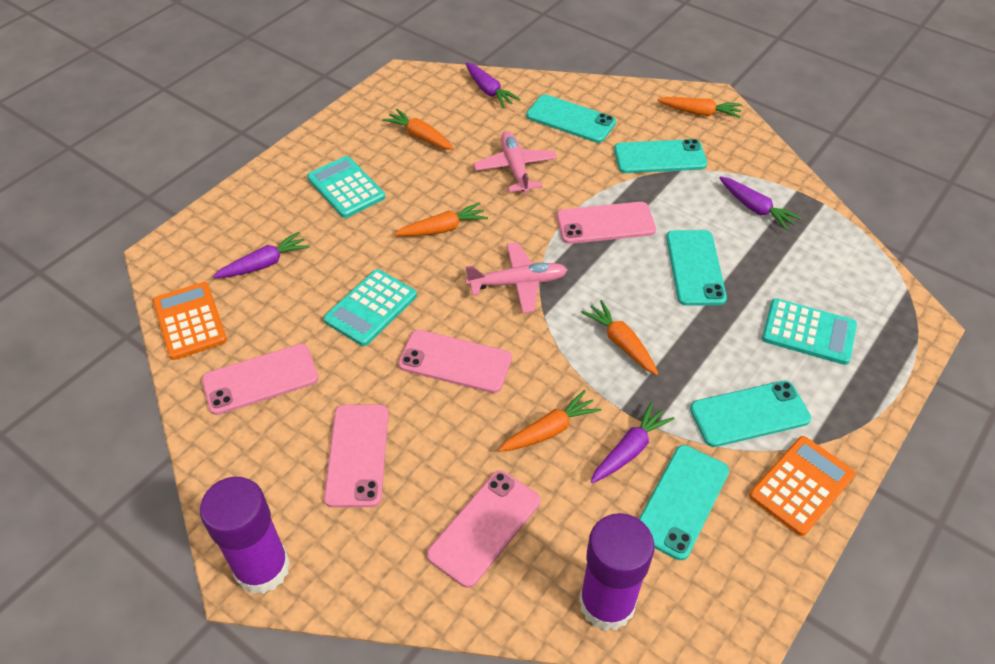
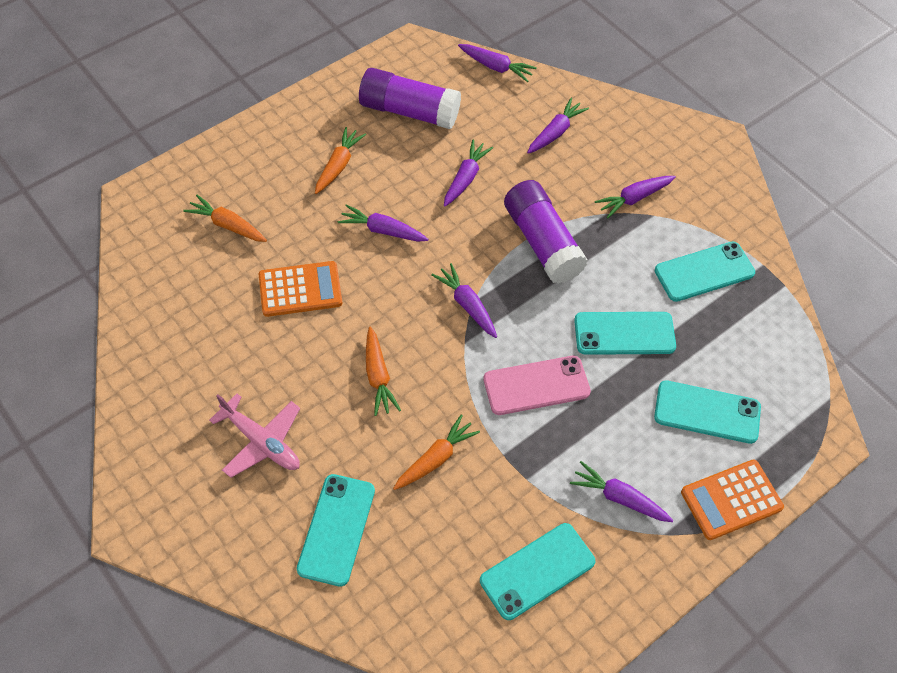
orange carrot: [382,109,454,150] [394,203,488,236] [498,390,601,452] [581,300,658,375] [657,97,742,118] = 5 -> [183,195,267,242] [315,127,366,194] [366,326,401,416] [393,414,480,490] = 4
pink phone: [202,344,318,415] [324,404,389,508] [398,330,512,393] [427,471,540,588] [557,202,656,244] = 5 -> [483,356,591,415] = 1
pink plane: [465,242,567,313] [473,131,557,194] = 2 -> [209,394,300,478] = 1
purple carrot: [213,232,309,278] [466,62,521,108] [591,402,675,483] [719,176,801,230] = 4 -> [338,205,429,242] [431,263,497,338] [444,139,493,206] [458,44,537,82] [527,98,589,154] [570,461,673,522] [595,176,676,218] = 7
turquoise calculator: [307,156,385,218] [323,269,417,346] [762,298,857,365] = 3 -> none = 0

